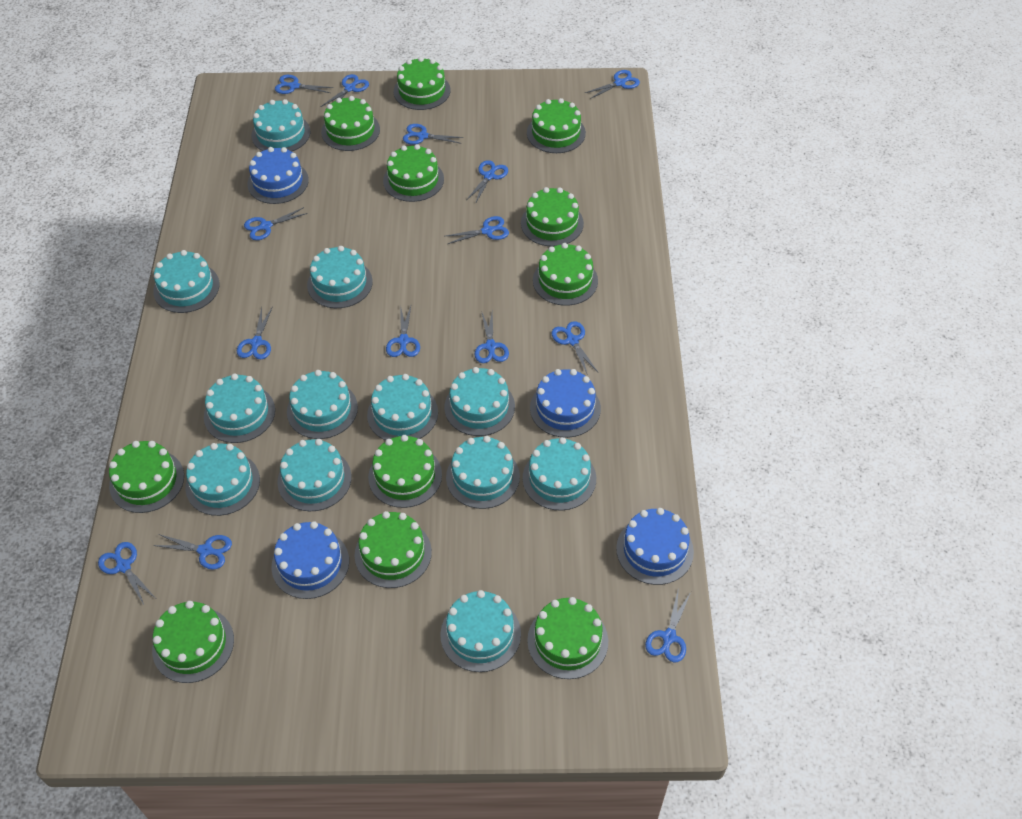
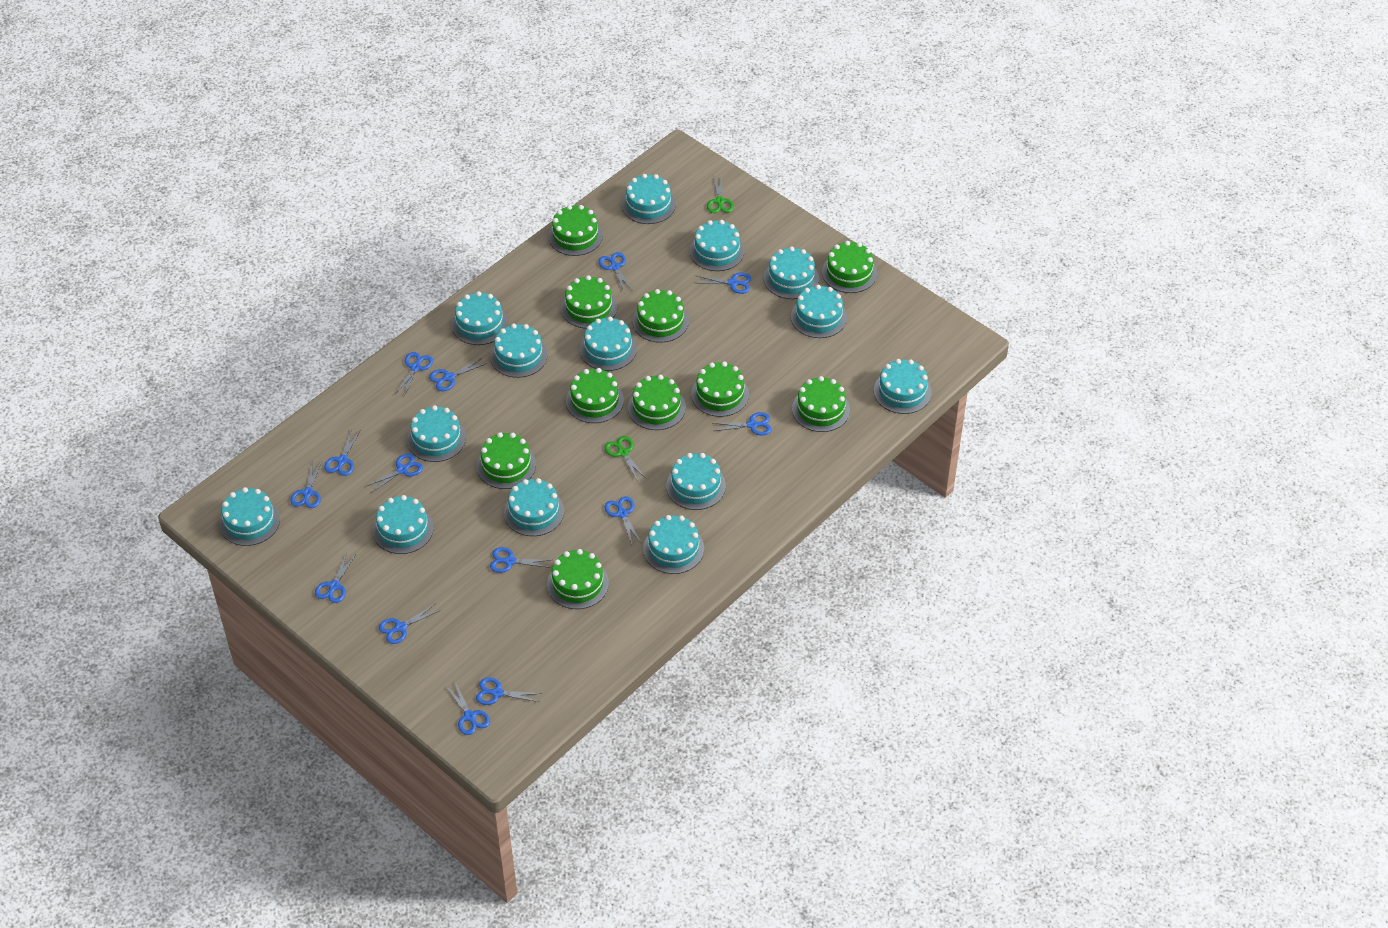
blue cake: [247,147,309,204] [272,521,349,599] [530,369,601,438] [616,508,694,585] = 4 -> none = 0
green cake: [109,441,184,513] [152,601,234,683] [321,96,380,151] [354,511,432,588] [368,435,442,508] [383,144,444,202] [394,57,451,110] [521,187,584,247] [527,98,586,153] [527,597,608,679] [533,243,598,306] = 11 -> [477,432,536,489] [547,549,609,609] [548,205,603,256] [561,275,617,329] [566,368,624,423] [628,375,686,430] [633,289,689,343] [691,362,749,417] [792,376,850,432] [822,241,877,293] = 10
green scissors: none = 0 -> [604,436,647,482] [707,175,734,213] = 2
turquoise cake: [153,250,220,313] [185,443,260,516] [204,374,275,443] [251,99,311,152] [277,439,351,511] [287,370,358,439] [307,246,373,308] [367,374,438,440] [440,590,521,672] [444,367,515,436] [446,436,520,509] [523,437,596,511] = 12 -> [219,487,280,546] [373,495,434,554] [407,405,466,462] [452,291,508,345] [490,324,548,378] [504,478,564,536] [580,317,637,371] [622,174,676,224] [643,515,704,574] [666,453,726,510] [690,220,745,271] [764,247,819,299] [791,285,847,338] [874,359,932,414] = 14

